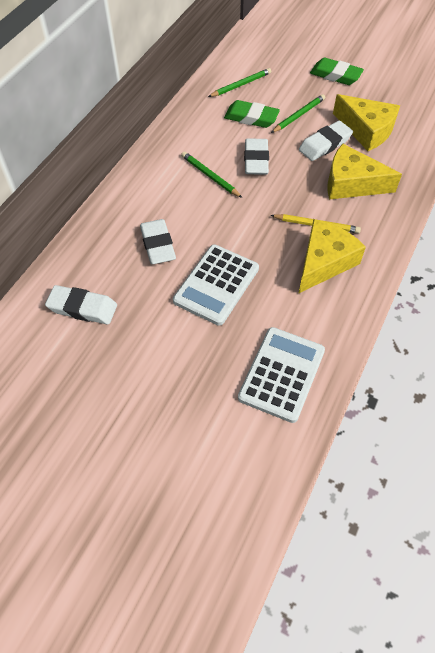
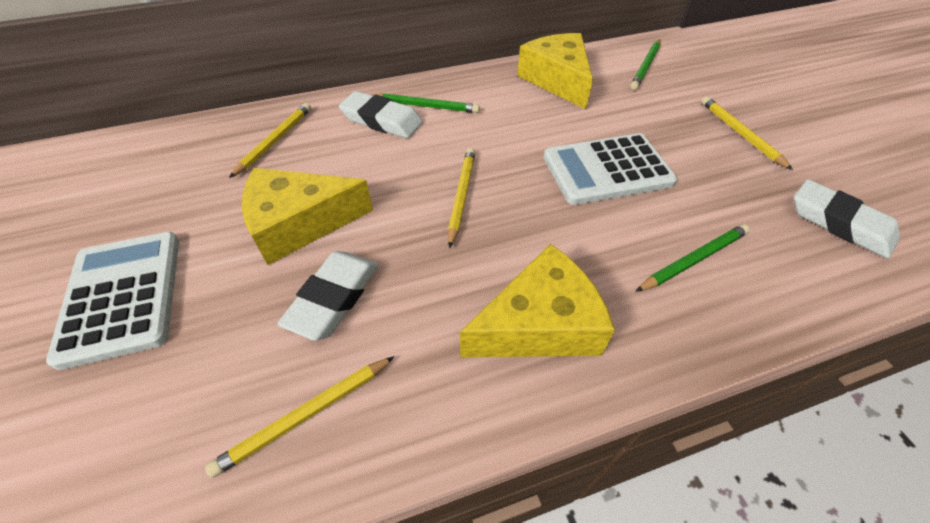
green eraser: [224,100,280,128] [310,58,364,85] = 2 -> none = 0
white eraser: [45,285,117,324] [140,219,176,264] [244,138,269,175] [299,121,353,161] = 4 -> [277,251,378,341] [339,91,423,138] [794,179,900,259] = 3
yellow pencil: [270,214,361,234] = 1 -> [205,356,394,478] [229,103,311,178] [448,148,475,248] [701,96,793,170] = 4

